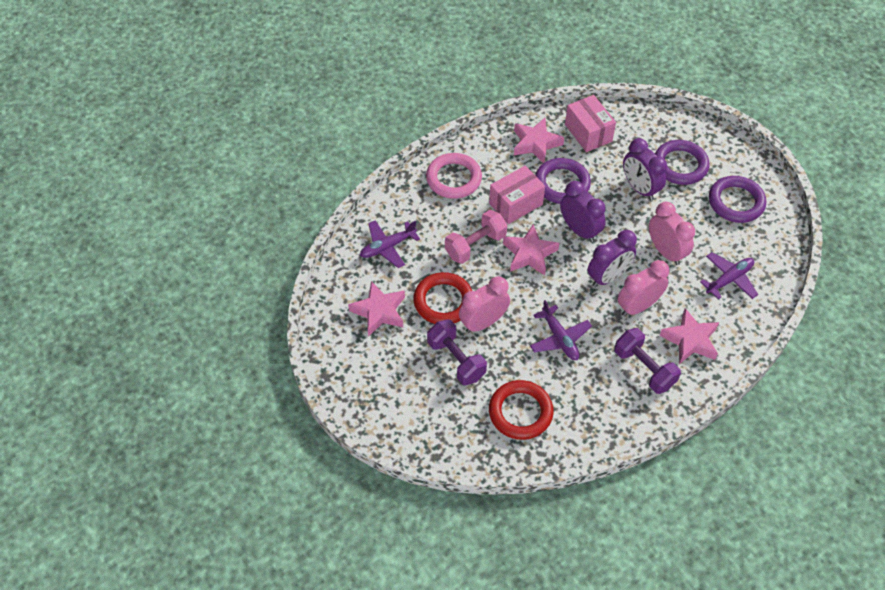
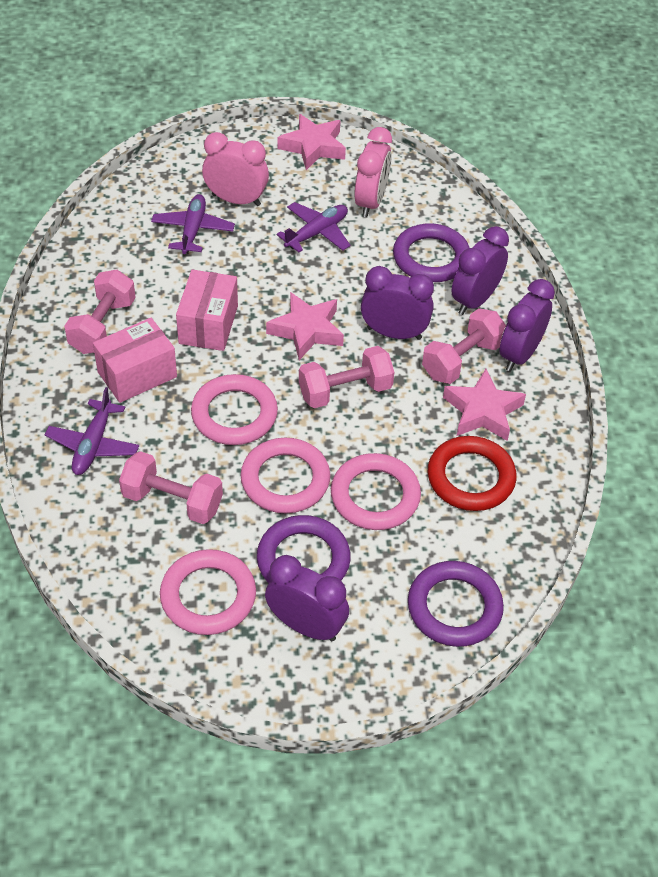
pink clock: [459,276,510,333] [618,260,669,316] [649,202,695,265] = 3 -> [202,132,269,206] [354,127,392,217] = 2
pink dumbbell: [445,210,507,264] = 1 -> [64,270,136,354] [119,451,223,524] [299,346,394,408] [422,308,506,384] = 4
pink ring: [426,153,482,199] = 1 -> [160,549,256,635] [191,374,278,445] [240,438,330,513] [331,453,421,530] = 4
pink star: [348,281,405,336] [503,224,559,275] [514,118,564,163] [659,308,719,364] = 4 -> [266,292,344,360] [278,114,346,170] [443,369,526,441] = 3
purple clock: [560,181,606,242] [587,230,637,287] [623,138,667,201] = 3 -> [265,555,349,641] [361,266,434,340] [451,226,509,315] [500,279,555,371] = 4
purple dumbbell: [427,319,487,385] [614,328,681,394] = 2 -> none = 0
red ring: [413,272,472,324] [489,380,554,440] = 2 -> [428,436,517,511] = 1

